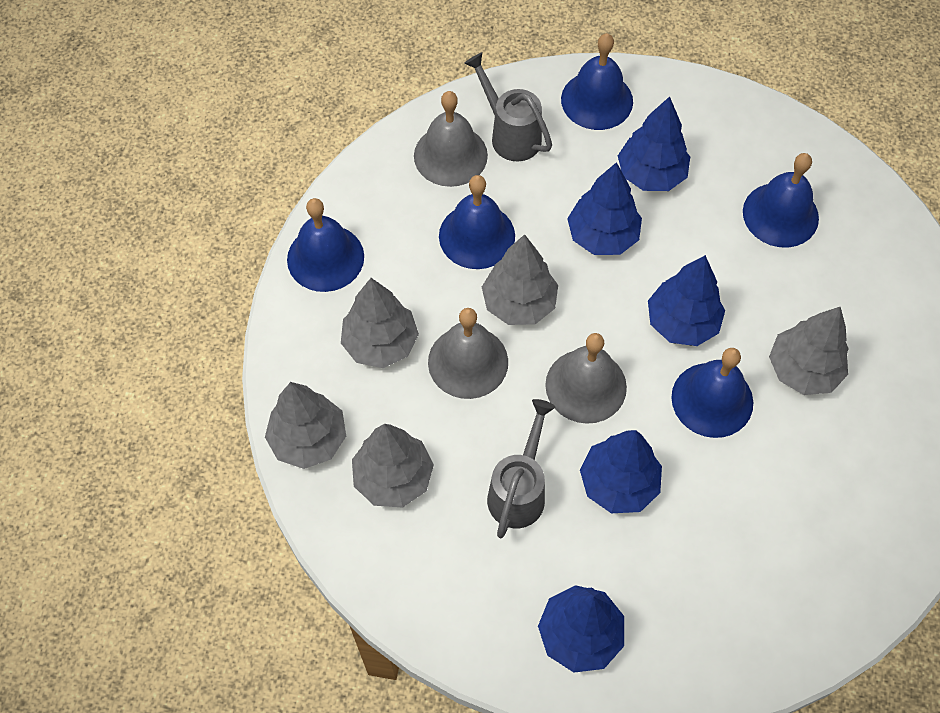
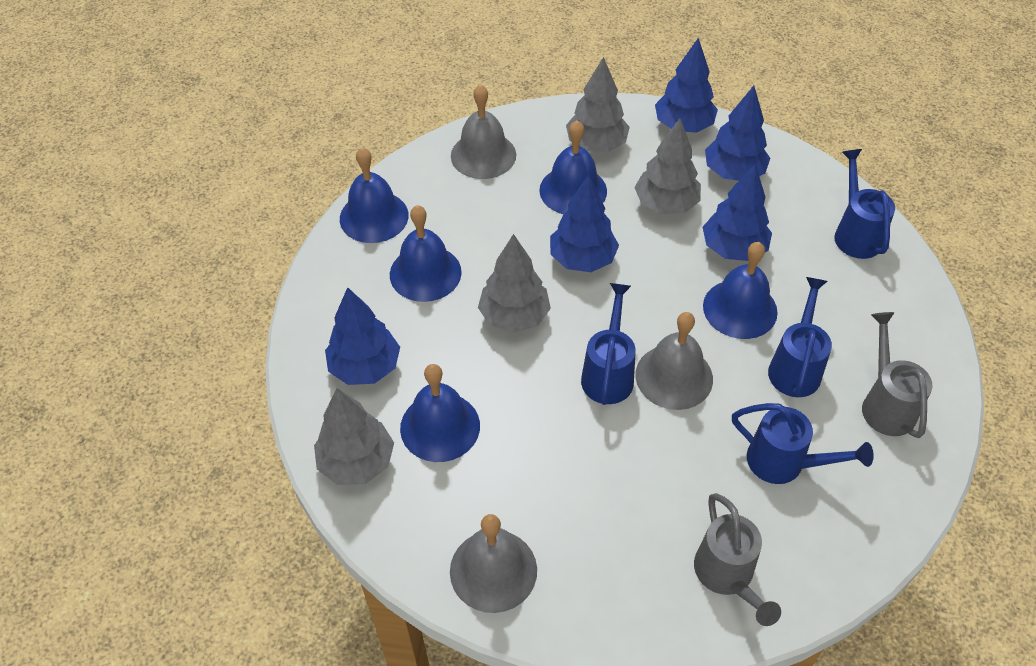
blue watering can: none = 0 -> [581,283,636,405] [732,403,874,484] [768,277,832,397] [835,149,895,259] = 4
grey tree: [265,382,346,469] [341,278,419,368] [352,424,434,508] [482,234,558,325] [769,306,849,395] = 5 -> [314,388,394,485] [478,234,551,333] [566,57,630,152] [634,118,701,214] = 4

